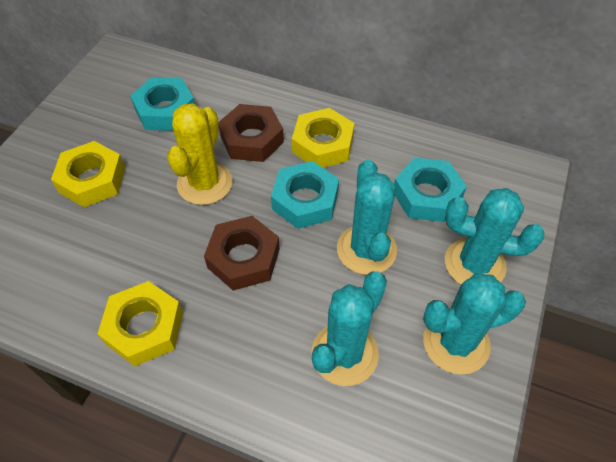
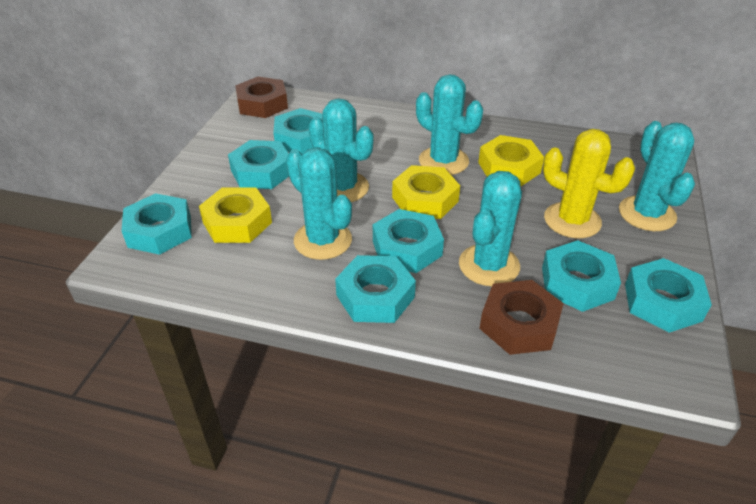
turquoise cactus: [311,272,387,386] [337,159,397,275] [423,273,526,374] [445,188,544,285] = 4 -> [286,147,352,260] [308,98,373,202] [416,74,483,175] [459,171,522,286] [619,121,695,231] = 5
turquoise nut: [130,77,195,131] [271,161,339,229] [394,157,467,222] = 3 -> [122,193,192,255] [228,140,289,189] [273,108,322,154] [335,255,416,323] [373,209,444,273] [542,240,621,312] [625,258,712,333] = 7

